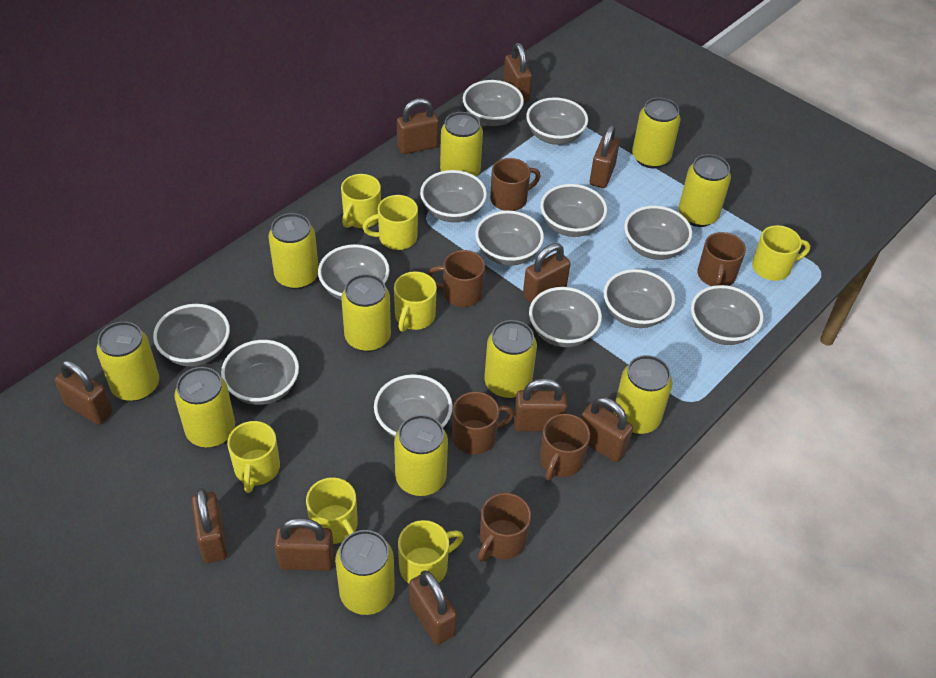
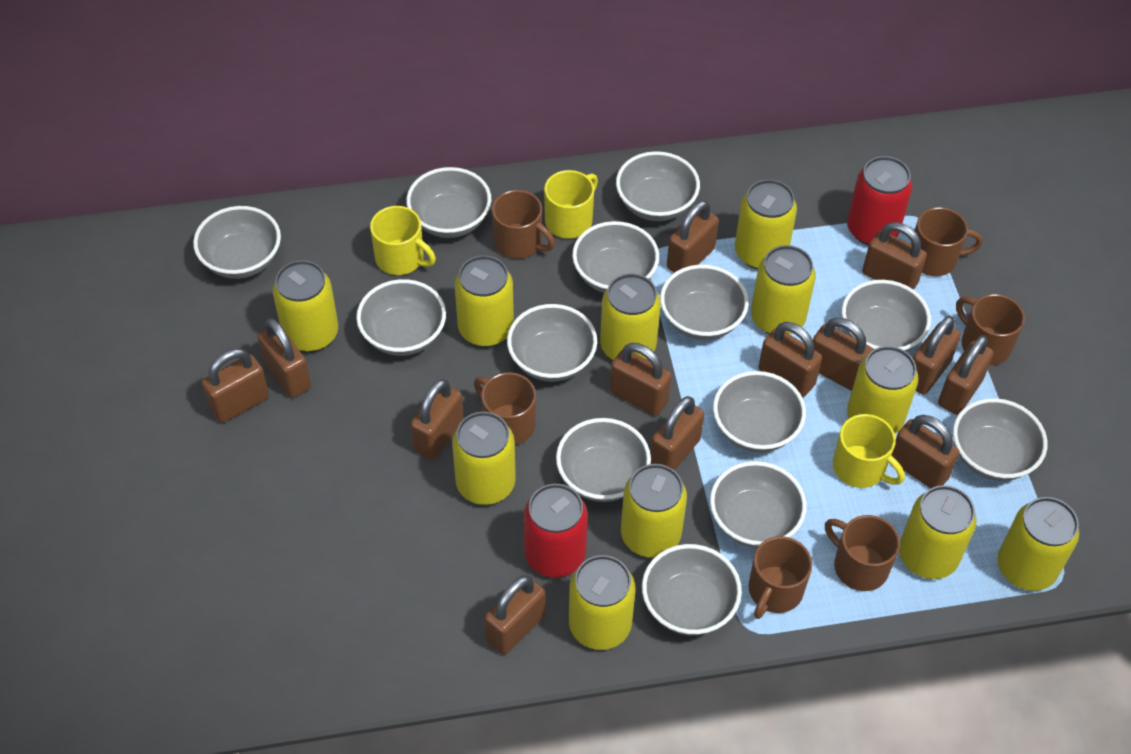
brown padlock: [55,360,113,425] [191,488,228,563] [274,518,334,571] [397,98,439,154] [409,570,457,645] [503,43,532,102] [514,378,567,432] [523,243,570,303] [581,397,633,462] [590,125,620,188] = 10 -> [202,348,269,423] [257,318,311,398] [410,379,464,460] [485,576,545,655] [610,343,671,416] [650,396,704,471] [667,200,719,273] [758,322,822,397] [813,317,873,391] [862,222,927,290] [891,415,959,489] [913,316,961,395] [938,335,994,415] = 13
red can: none = 0 -> [524,484,588,578] [847,156,913,245] = 2
yellow mug: [227,421,280,493] [306,477,358,544] [341,174,381,228] [363,195,418,250] [394,271,437,332] [398,520,464,584] [752,225,810,281] = 7 -> [370,206,436,275] [544,170,598,239] [833,414,905,488] = 3

